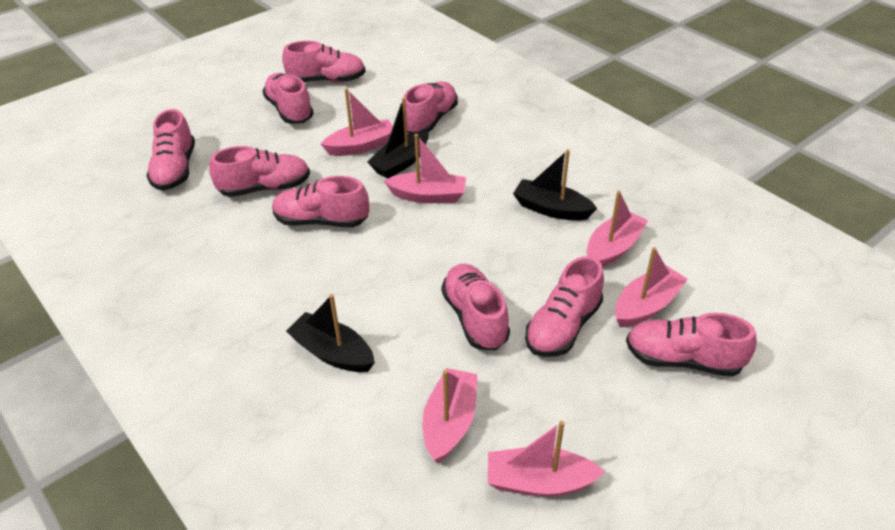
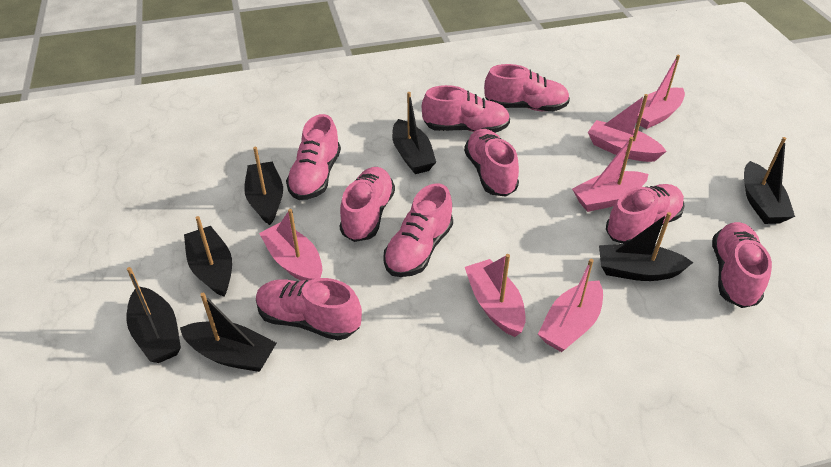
black boat: [286,294,375,372] [368,98,429,179] [513,149,597,221] = 3 -> [126,267,181,363] [180,293,277,372] [184,216,232,297] [244,147,283,225] [392,92,436,174] [599,212,693,281] [744,137,795,224] = 7

